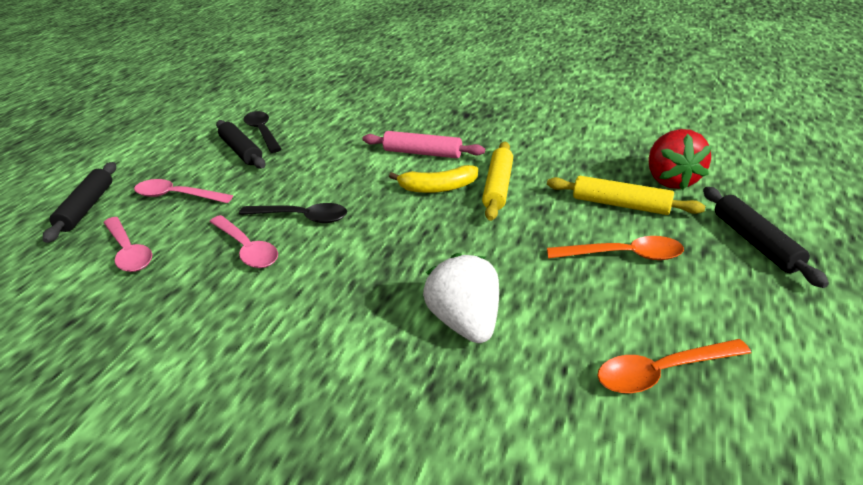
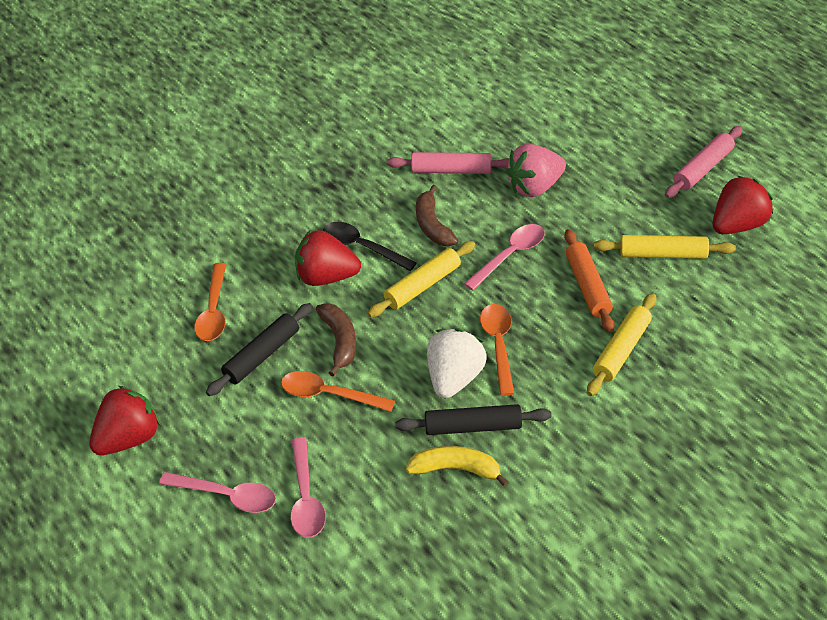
black rolling pin: [43,162,116,243] [216,120,266,169] [703,187,829,288] = 3 -> [206,303,313,396] [395,404,551,435] = 2
black spoon: [239,203,347,223] [244,111,282,153] = 2 -> [323,222,417,271] = 1
brown banana: none = 0 -> [316,303,356,376] [416,185,458,246] = 2
orange rolling pin: none = 0 -> [564,229,615,333] = 1
orange spoon: [547,236,684,260] [597,339,751,393] = 2 -> [194,263,227,341] [281,371,395,412] [480,304,515,396] = 3
pink rolling pin: [362,131,485,158] = 1 -> [387,152,510,174] [665,126,742,198] = 2
pink strawberry: none = 0 -> [506,144,566,197] = 1
red strawberry: [648,129,712,190] = 1 -> [89,386,160,455] [295,230,361,286] [712,176,773,234] = 3
yellow rolling pin: [482,142,513,221] [547,176,705,215] = 2 -> [367,241,475,317] [587,293,656,396] [594,235,736,259] = 3

